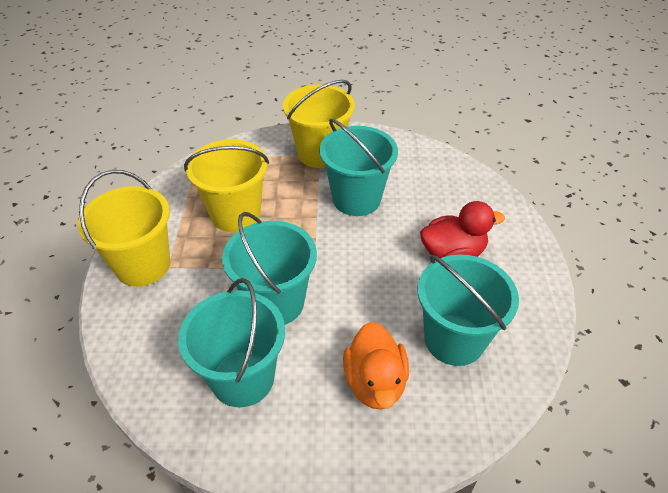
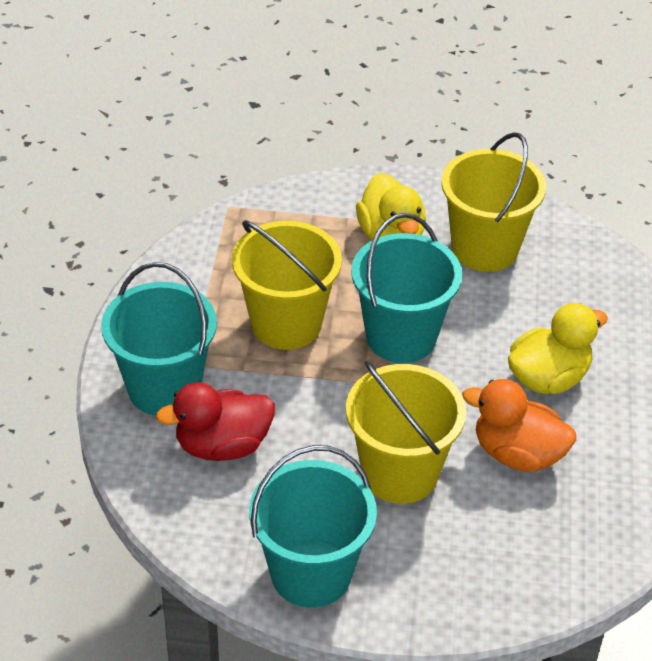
turquoise bucket: [178,278,285,408] [222,212,317,325] [319,119,398,216] [417,254,519,366] = 4 -> [101,262,217,415] [249,445,377,608] [351,213,462,363] = 3
yellow duck: none = 0 -> [356,173,426,240] [508,303,608,394] = 2

